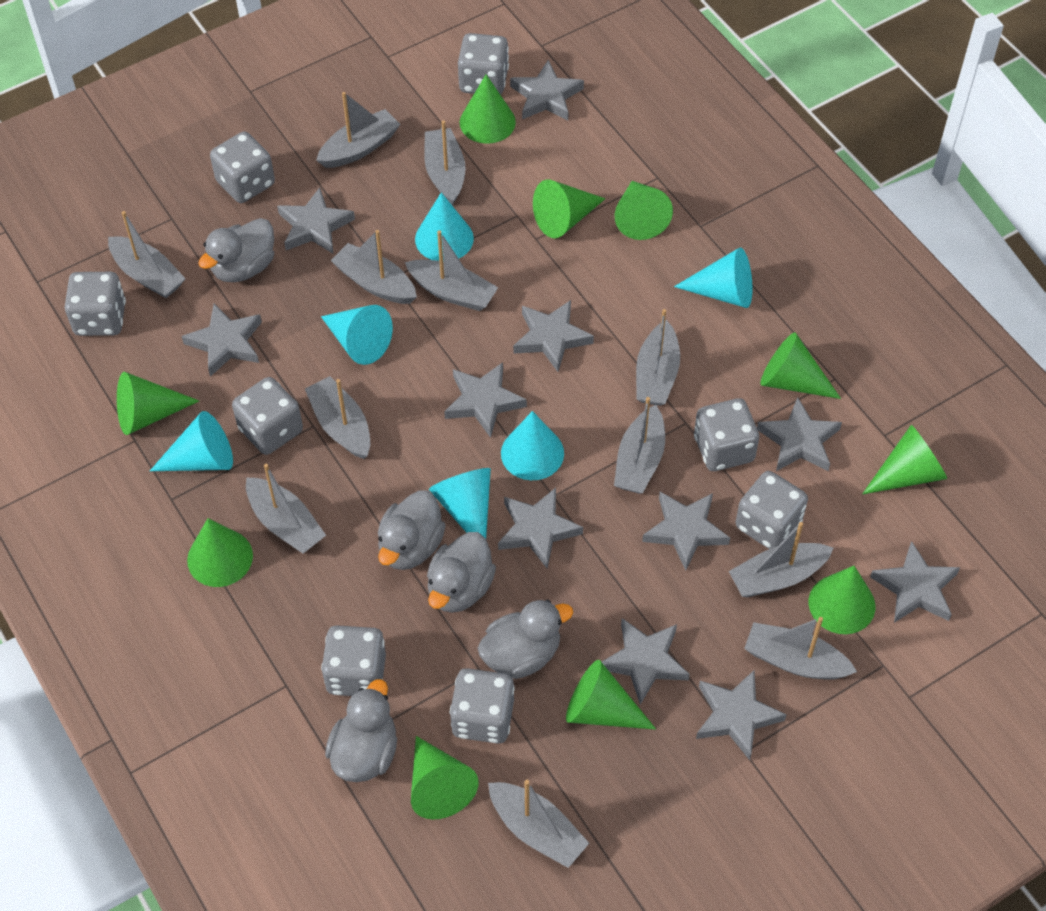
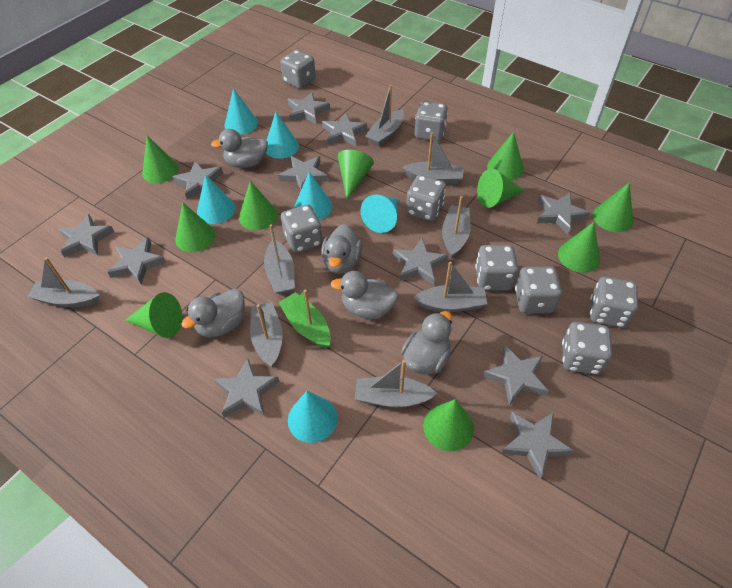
green boat: none = 0 -> [278,289,331,348] = 1
grey boat: [108,211,186,298] [246,464,326,553] [305,376,370,459] [316,92,400,168] [331,230,417,304] [405,230,498,311] [424,121,466,205] [488,780,589,868] [614,397,665,493] [636,309,680,406] [729,522,833,597] [744,617,857,680] = 12 -> [27,257,100,307] [250,302,283,367] [264,224,295,294] [355,360,437,408] [365,85,404,146] [402,132,464,185] [413,262,487,312] [442,196,471,258] = 8

